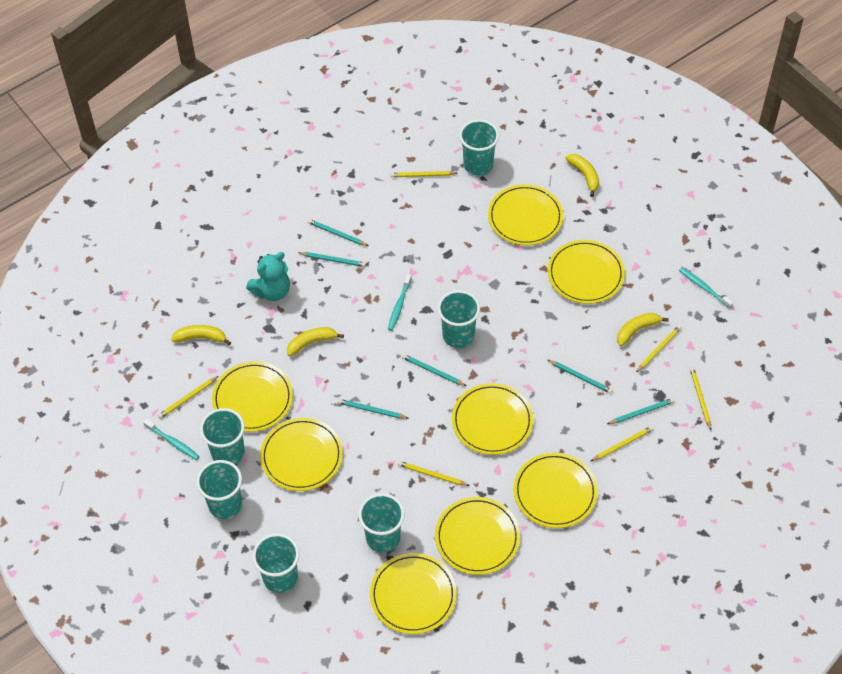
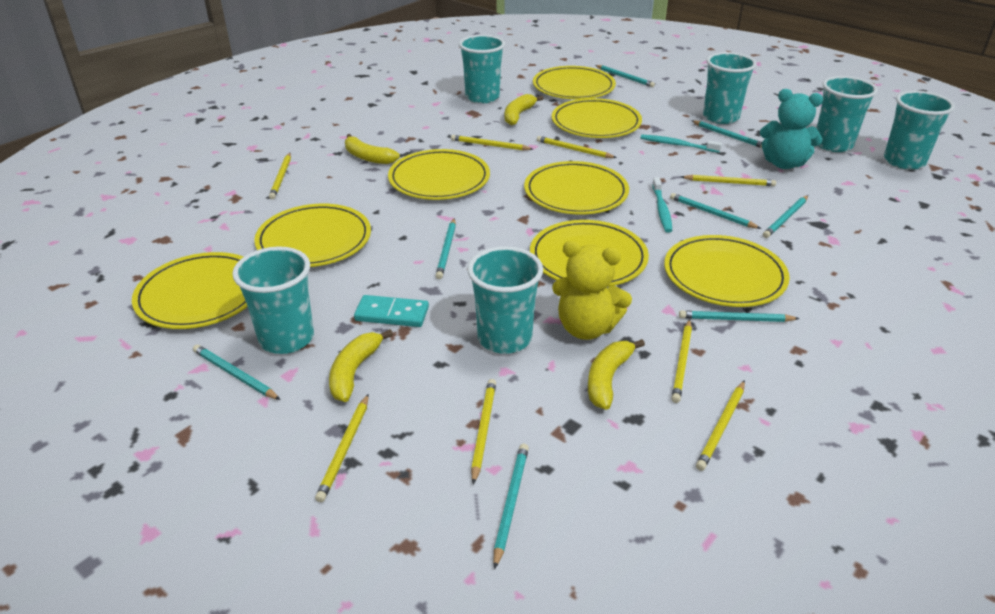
turquoise domino: none = 0 -> [354,295,429,327] = 1
turquoise pencil: [299,252,366,267] [308,219,369,246] [338,399,408,419] [402,354,466,386] [548,360,613,394] [607,398,674,424] = 6 -> [193,345,281,400] [436,218,456,279] [494,443,529,569] [595,65,655,87] [670,193,761,229] [679,311,800,322] [692,120,762,148] [763,195,808,238] = 8
turquoise toothbrush: [143,419,200,460] [388,274,412,331] [679,268,733,308] = 3 -> [641,135,722,153] [652,177,672,233] = 2
yellow pencil: [158,376,219,419] [391,171,457,177] [398,461,470,486] [591,426,654,461] [636,325,682,372] [690,367,711,430] = 6 -> [269,153,291,199] [315,394,369,502] [451,135,533,151] [471,379,496,485] [537,136,617,158] [672,319,692,403] [681,175,776,186] [696,380,745,471] = 8
yellow teddy bear: none = 0 -> [552,241,632,340] = 1

